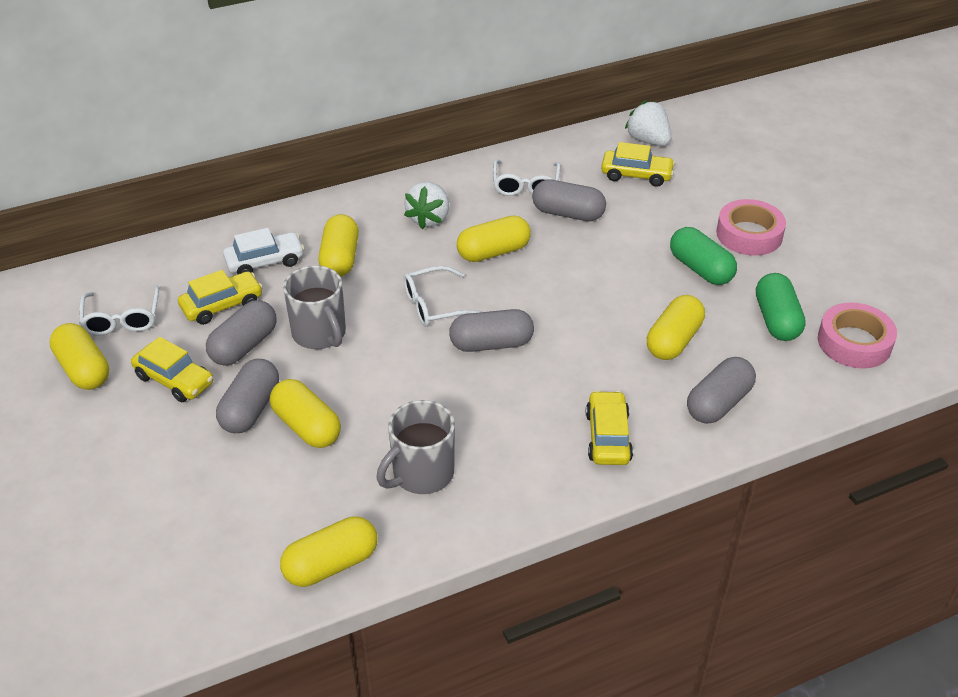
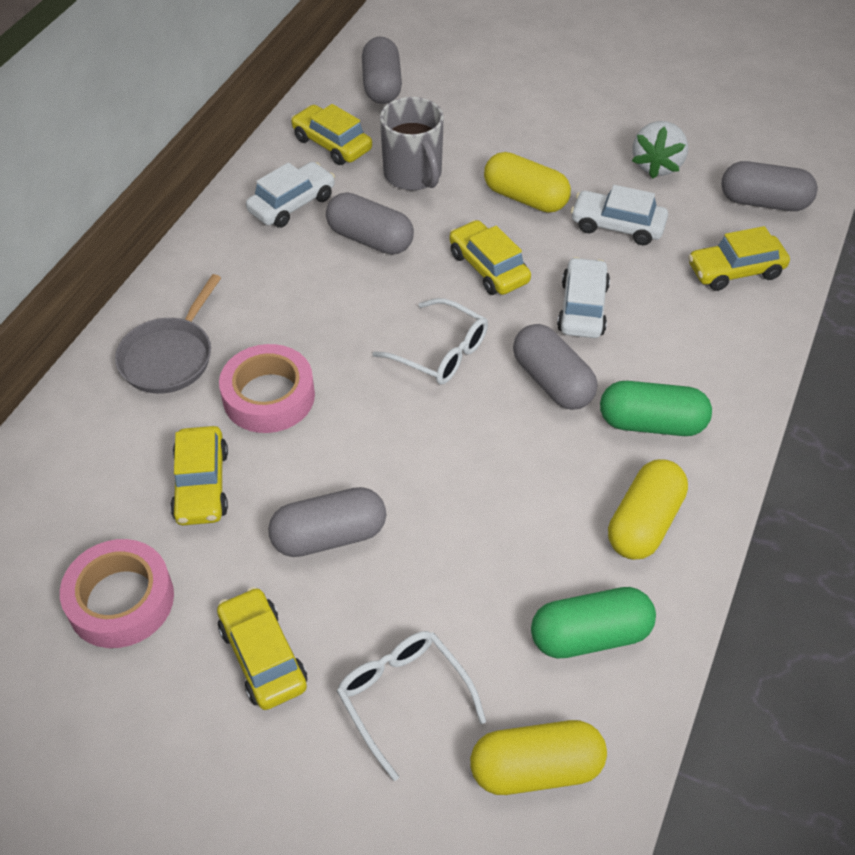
grey mug: [283,266,346,349] [376,400,455,494] = 2 -> [380,97,444,190] = 1
grey pan: none = 0 -> [115,274,221,394] = 1
white car: [223,228,305,274] = 1 -> [246,162,335,228] [557,257,610,338] [571,185,668,245] = 3
white glasses: [79,285,159,336] [404,266,482,327] [493,159,561,196] = 3 -> [337,631,486,781] [372,298,488,385] = 2
white strawberry: [404,182,449,229] [625,100,671,146] = 2 -> [632,121,688,179] = 1
yellow capsule: [49,323,109,390] [270,379,341,448] [280,516,377,587] [319,214,359,277] [457,215,531,262] [647,295,705,360] = 6 -> [470,720,607,795] [484,152,571,213] [608,459,688,560] = 3
yellow car: [131,337,213,402] [178,270,263,325] [586,391,633,465] [601,142,675,187] = 4 -> [170,426,228,525] [217,587,307,710] [291,104,372,165] [449,220,531,295] [688,226,790,291] = 5

